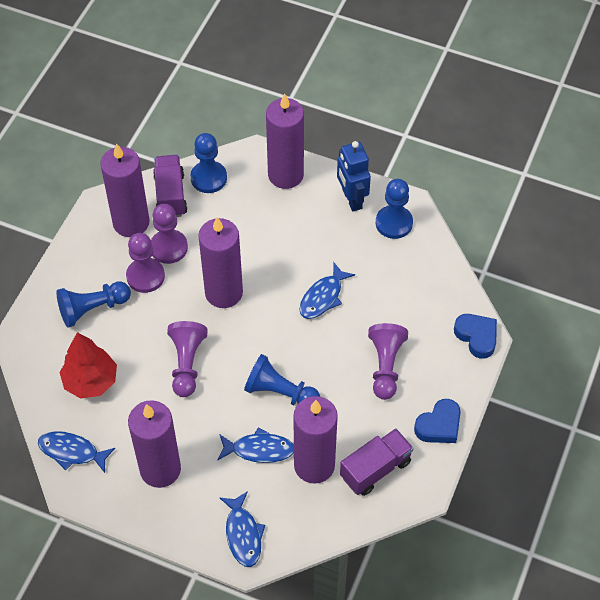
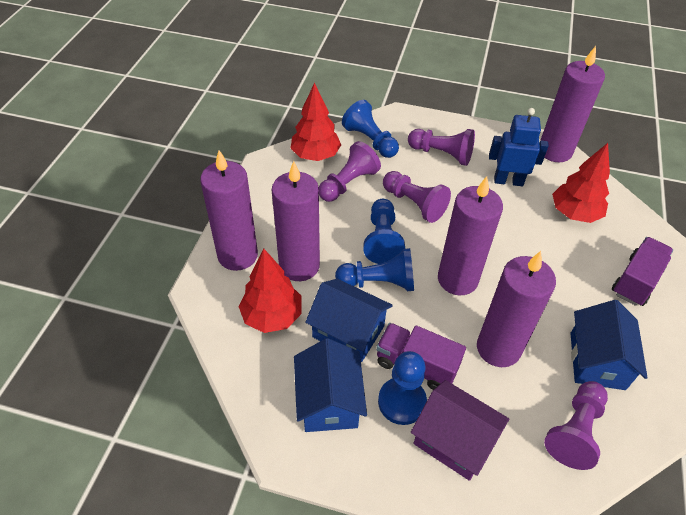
blue fish: [38,431,115,473] [218,427,294,463] [220,491,265,567] [299,263,355,319] = 4 -> none = 0
blue heart: [414,399,461,443] [454,314,497,359] = 2 -> none = 0
blue house: none = 0 -> [294,338,367,432] [305,279,393,362] [570,300,648,390] = 3
purple house: none = 0 -> [411,380,509,481] = 1
red tree: [59,332,117,399] = 1 -> [238,249,302,333] [291,83,341,161] [552,143,610,223] = 3

